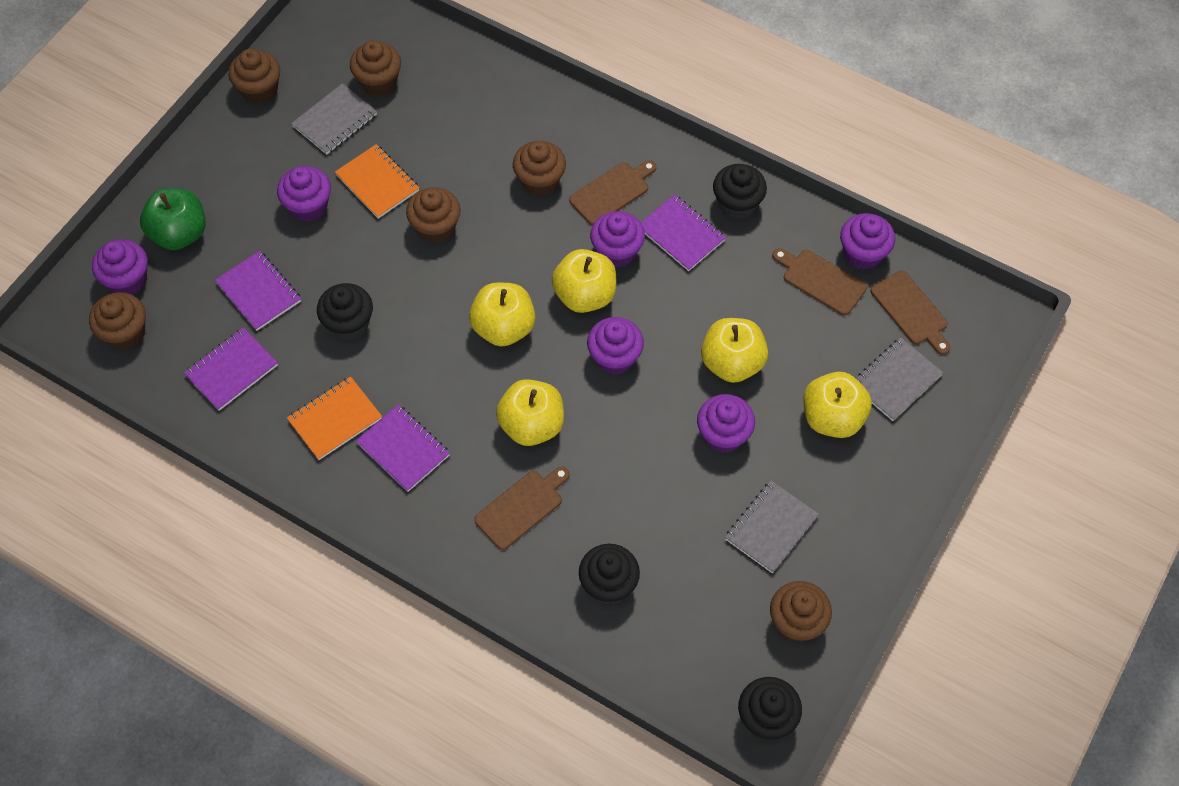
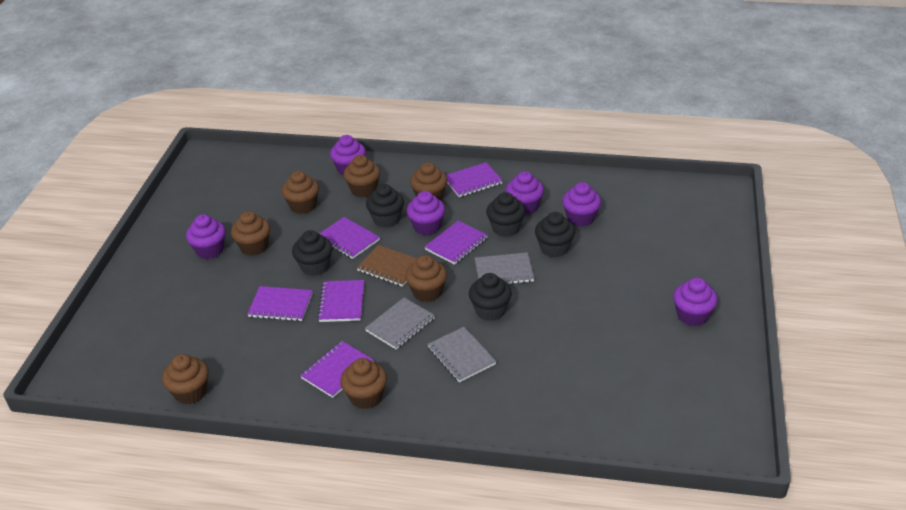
black cupcake: [317,283,373,340] [579,544,640,604] [713,164,767,219] [738,677,802,740] = 4 -> [292,230,332,276] [366,184,404,228] [469,273,512,321] [486,192,525,237] [535,212,575,257] = 5
brown cupcake: [89,292,146,350] [229,49,280,104] [350,40,401,96] [406,187,461,243] [513,141,566,196] [770,581,832,642] = 6 -> [162,354,209,404] [231,211,270,256] [282,171,319,214] [340,358,387,409] [343,155,380,198] [405,255,447,302] [410,162,447,200] = 7
brown cutting board: [474,467,570,550] [569,160,656,225] [773,248,867,315] [871,271,950,355] = 4 -> none = 0
brown notebook: none = 0 -> [357,245,418,287] = 1
green apple: [140,188,206,250] = 1 -> none = 0
orange notebook: [287,376,382,460] [335,144,419,219] = 2 -> none = 0
purple notebook: [184,328,278,411] [215,251,301,331] [356,405,450,492] [641,194,726,271] = 4 -> [247,286,313,321] [300,341,374,398] [317,280,364,322] [319,217,380,259] [424,221,488,265] [446,162,503,197] = 6
yellow apple: [469,283,535,347] [496,379,564,446] [552,249,616,313] [701,318,768,383] [803,372,872,438] = 5 -> none = 0

